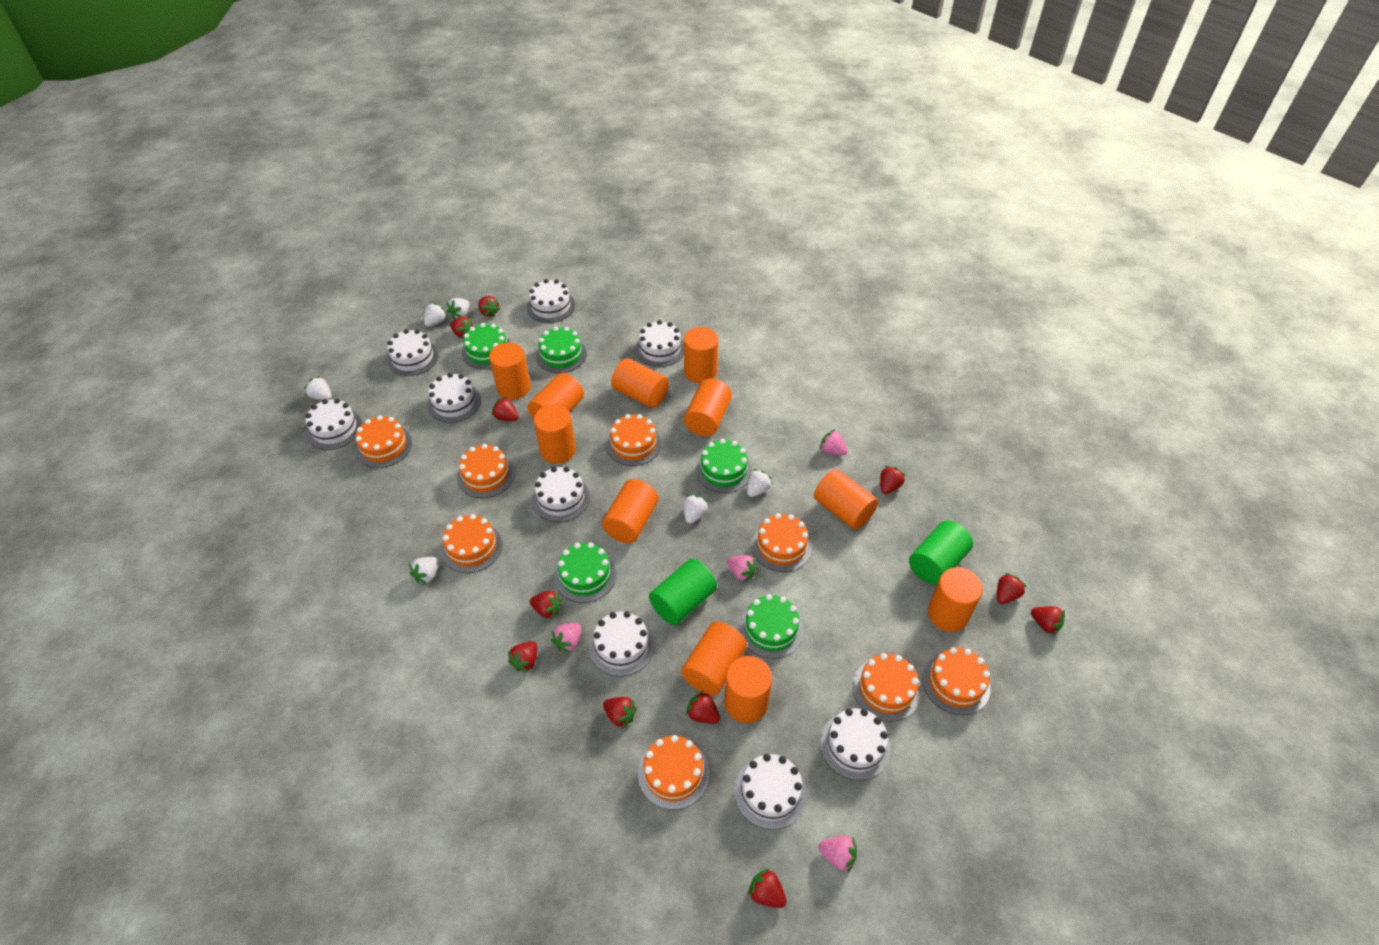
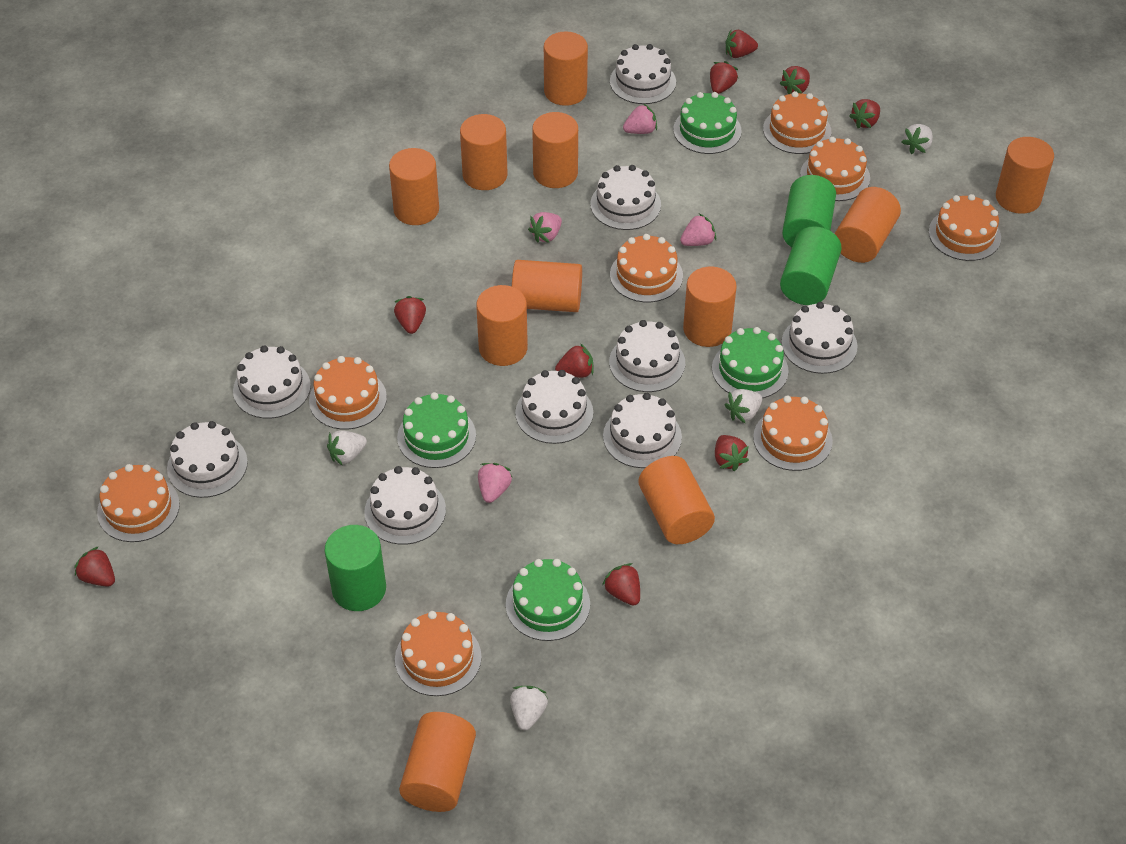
green cake: [462,323,511,370] [536,326,587,373] [554,542,616,603] [696,439,752,493] [739,594,804,659] = 5 -> [397,392,476,468] [506,559,590,641] [673,92,742,154] [712,327,788,398] = 4
green cylinder: [649,559,717,625] [909,521,973,585] = 2 -> [325,525,386,611] [780,226,842,305] [782,175,836,247] = 3
red strawberry: [450,317,474,338] [478,296,501,317] [492,396,519,421] [508,641,537,672] [530,591,562,619] [603,697,637,729] [686,691,720,724] [748,868,787,908] [880,466,906,494] [997,573,1027,604] [1031,606,1065,635] = 11 -> [74,546,115,587] [394,296,426,334] [555,343,593,378] [602,563,640,606] [710,61,738,94] [715,435,749,472] [726,30,758,58] [780,66,810,94] [849,99,880,128] = 9
white strawberry: [304,376,332,400] [409,557,439,584] [424,303,448,327] [447,298,470,320] [684,495,709,524] [747,469,773,497] = 6 -> [327,430,367,466] [510,686,548,731] [725,389,762,423] [902,124,933,154] = 4

